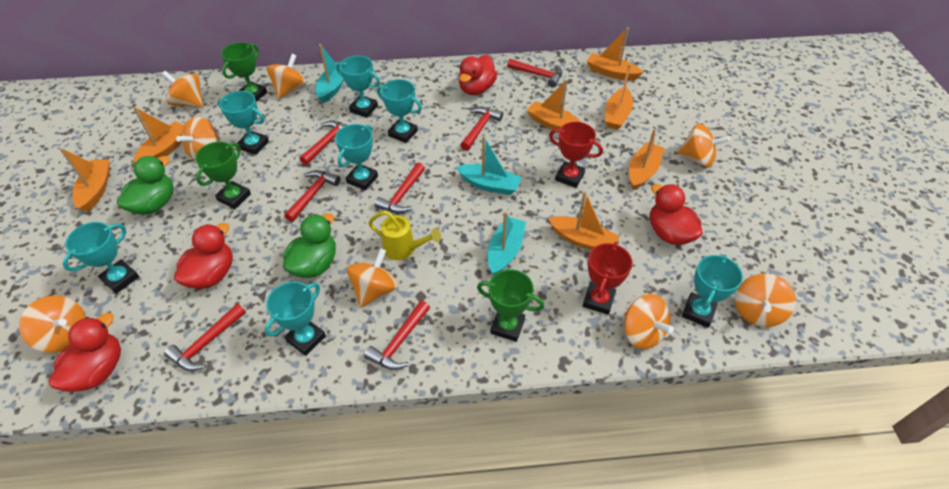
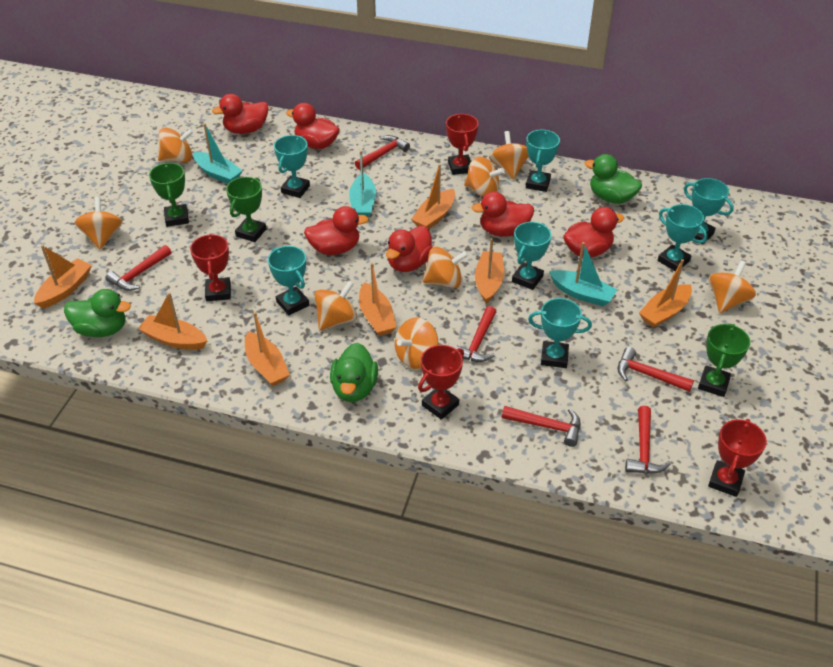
green duck: [117,156,174,215] [283,213,336,278] = 2 -> [64,289,131,337] [330,343,378,402] [584,154,642,204] = 3
red duck: [48,313,121,392] [174,223,233,289] [459,55,497,95] [650,184,703,245] = 4 -> [212,94,268,134] [286,103,340,149] [304,206,369,255] [386,226,433,272] [471,192,534,237] [563,207,624,258] = 6
red hammer: [164,304,246,371] [284,170,340,222] [299,121,347,165] [364,300,430,370] [374,163,425,214] [461,107,503,151] [507,59,562,87] = 7 -> [105,245,171,291] [355,135,410,170] [455,306,496,362] [502,406,580,447] [618,347,694,392] [625,406,670,474] = 6
red trophy: [549,122,603,188] [583,242,633,315] = 2 -> [190,234,231,301] [418,345,464,420] [446,114,479,175] [708,419,767,497] = 4
yellow watering can: [368,211,441,260] = 1 -> none = 0

